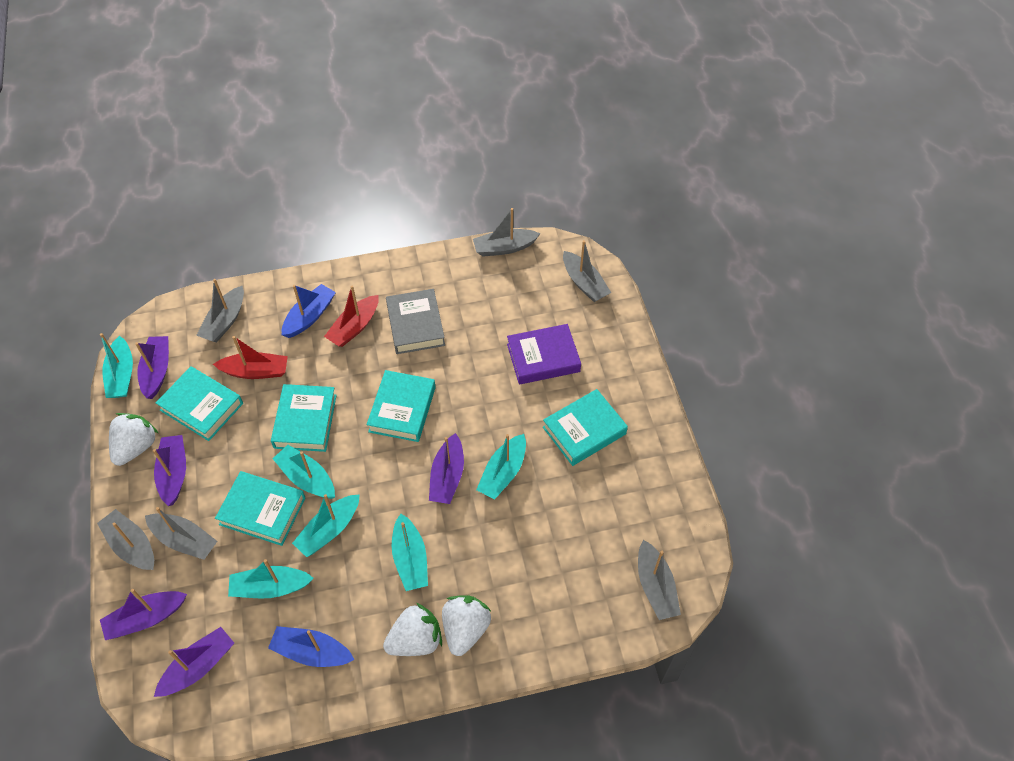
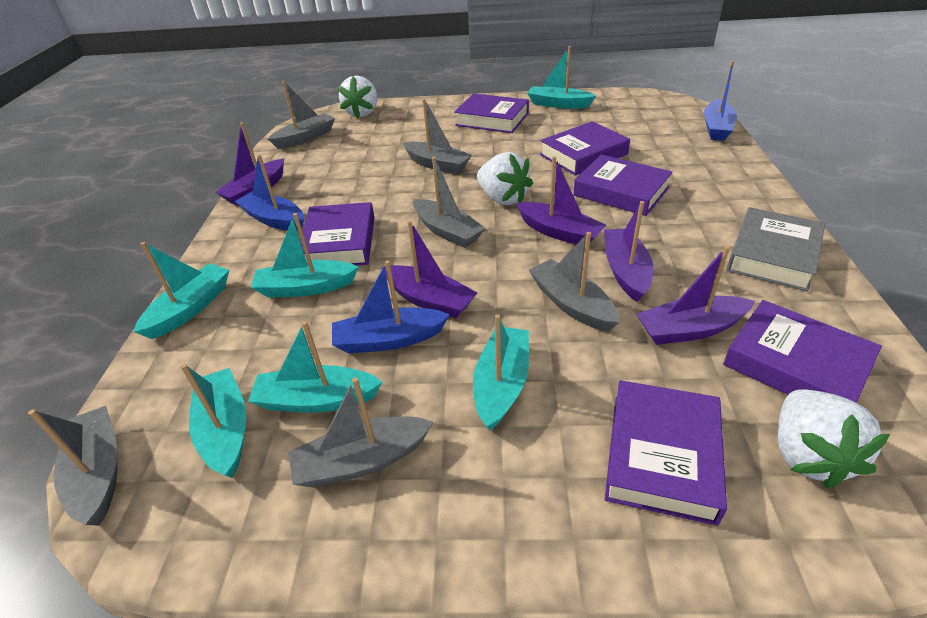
blue boat: [268,626,355,667] [282,284,336,338] = 2 -> [235,154,304,231] [332,260,450,354] [704,61,737,141] = 3
purple book: [507,324,581,385] = 1 -> [300,202,375,266] [454,94,529,133] [540,121,630,176] [573,155,673,216] [605,380,727,526] [723,300,882,403] = 6
red boat: [213,336,288,379] [324,285,379,347] = 2 -> none = 0
turquoise book: [156,366,243,441] [215,471,306,546] [271,384,337,452] [366,370,436,442] [543,389,628,466] = 5 -> none = 0

